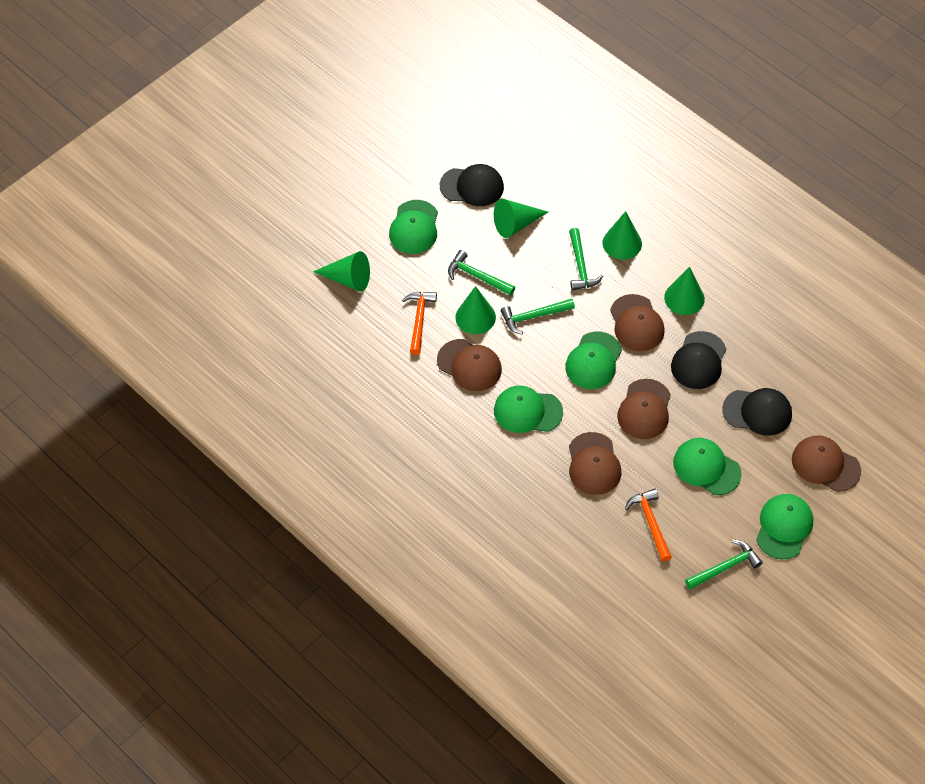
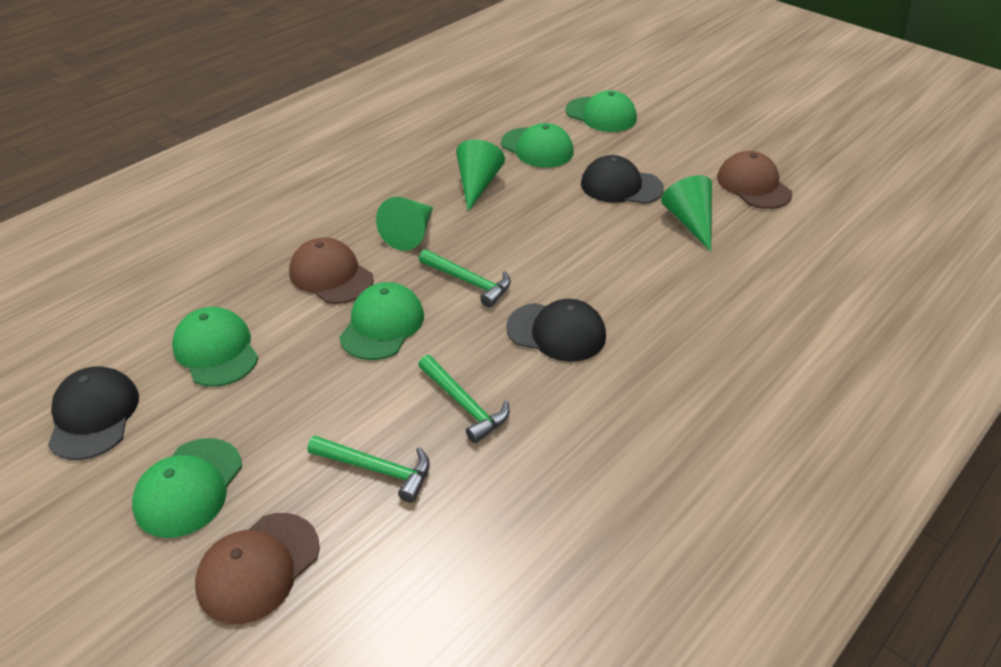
brown cap: [437,339,502,391] [569,432,621,495] [610,294,665,351] [617,379,671,439] [792,435,861,492] = 5 -> [195,513,320,624] [289,237,374,304] [717,151,792,209] = 3
green cone: [313,251,370,292] [455,286,496,334] [494,199,548,238] [603,211,642,260] [664,267,705,315] = 5 -> [376,197,433,251] [456,139,505,211] [661,175,712,251] = 3
green hammer: [448,250,515,296] [501,299,575,334] [569,228,603,291] [685,539,763,590] = 4 -> [308,436,430,503] [418,355,509,443] [419,249,511,307] = 3
orange hammer: [402,292,437,355] [625,489,672,562] = 2 -> none = 0

